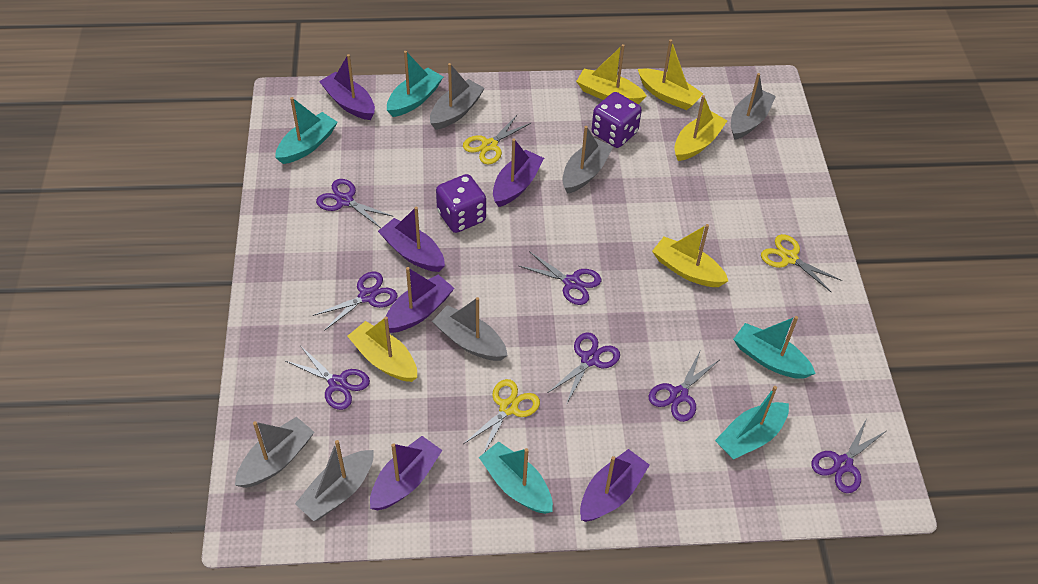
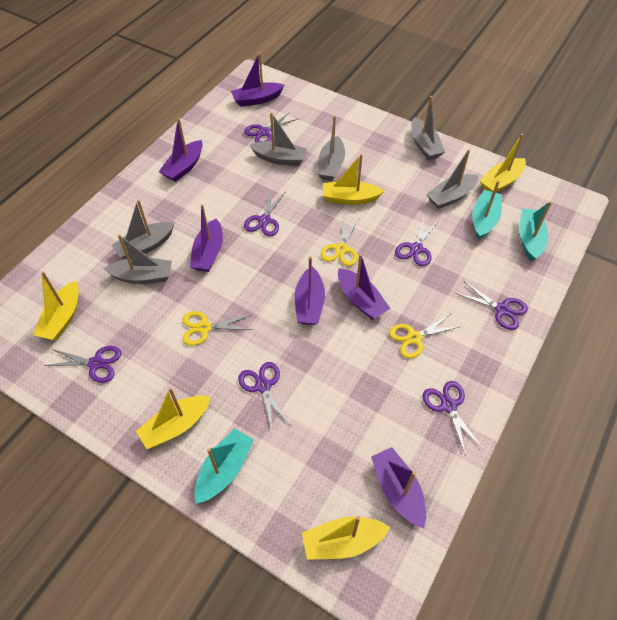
purple dice: [436,174,486,233] [592,92,642,148] = 2 -> none = 0
turquoise boat: [275,97,338,164] [387,51,443,117] [479,442,553,514] [715,386,789,459] [733,316,816,379] = 5 -> [194,428,254,504] [472,181,502,240] [519,201,552,261] = 3

